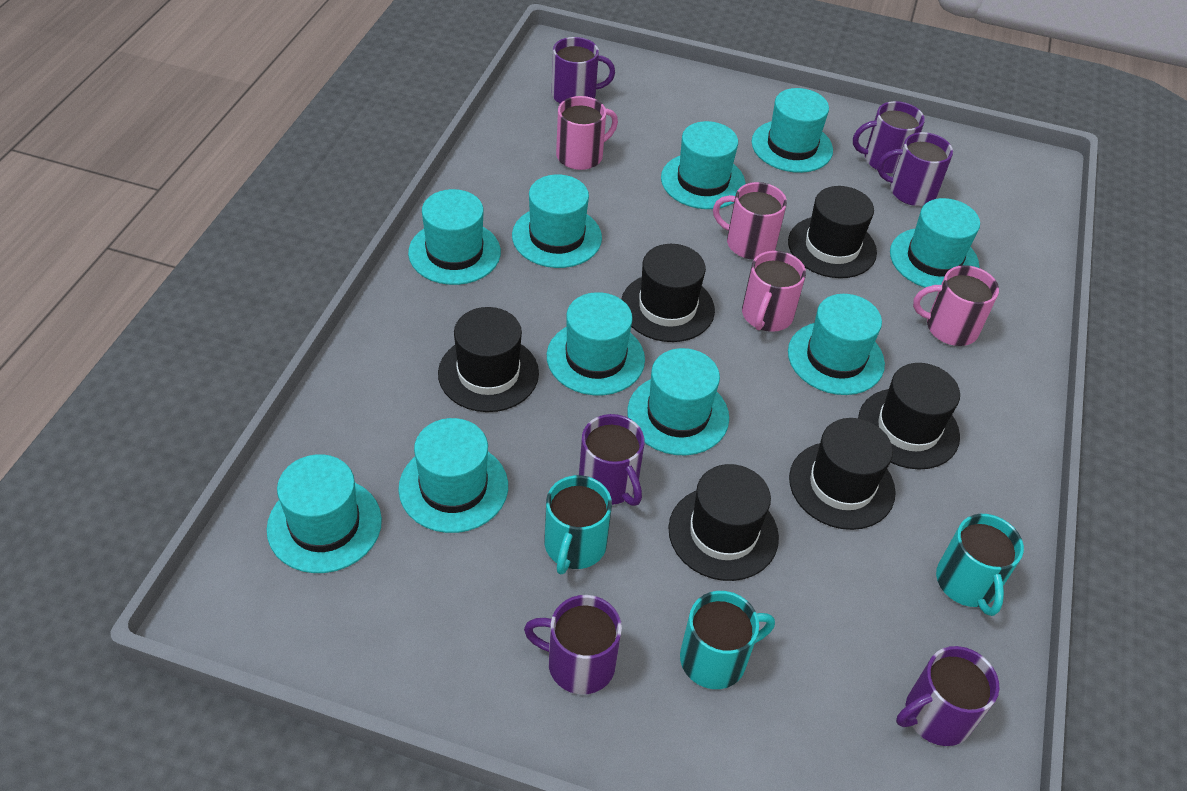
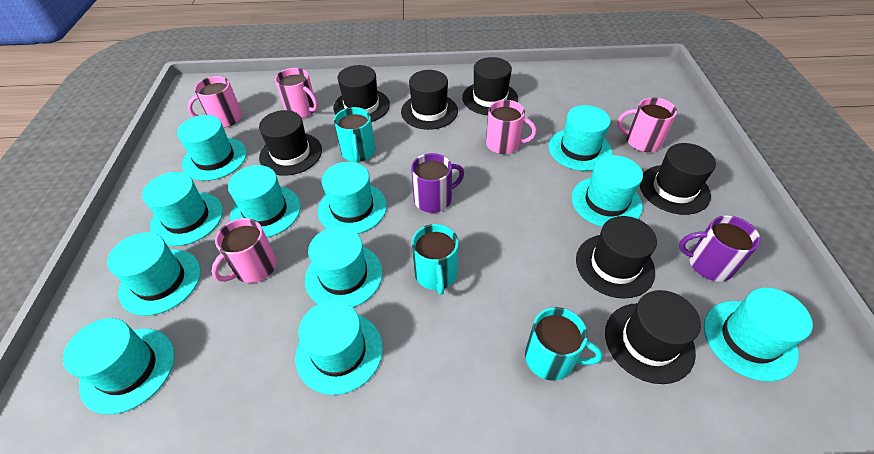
black hat: [438,307,539,412] [621,244,715,342] [668,464,779,581] [788,186,877,278] [789,418,896,530] [858,363,960,469] = 6 -> [259,110,322,176] [333,65,390,122] [401,70,458,130] [462,57,518,115] [576,216,657,299] [605,290,701,384] [640,143,716,215] = 7
pink mug: [556,96,618,170] [713,182,787,260] [742,251,806,332] [913,265,999,346] = 4 -> [187,76,242,128] [211,218,277,283] [275,68,318,118] [486,100,537,154] [617,97,677,152] = 5
purple mug: [524,595,622,695] [552,37,615,103] [579,414,644,506] [853,101,925,174] [878,132,953,206] [896,646,1000,746] = 6 -> [411,153,464,213] [679,215,761,281] = 2
turquoise hat: [267,454,382,573] [398,418,508,533] [408,189,501,285] [512,174,602,268] [547,292,645,395] [627,348,729,456] [661,121,745,209] [752,88,833,173] [788,294,885,395] [890,198,980,288] = 10 -> [63,318,174,414] [107,232,201,316] [142,172,223,246] [177,115,247,181] [228,165,301,237] [295,301,383,395] [305,227,382,307] [318,162,387,234] [548,105,612,171] [572,155,643,227] [704,288,813,382] = 11

